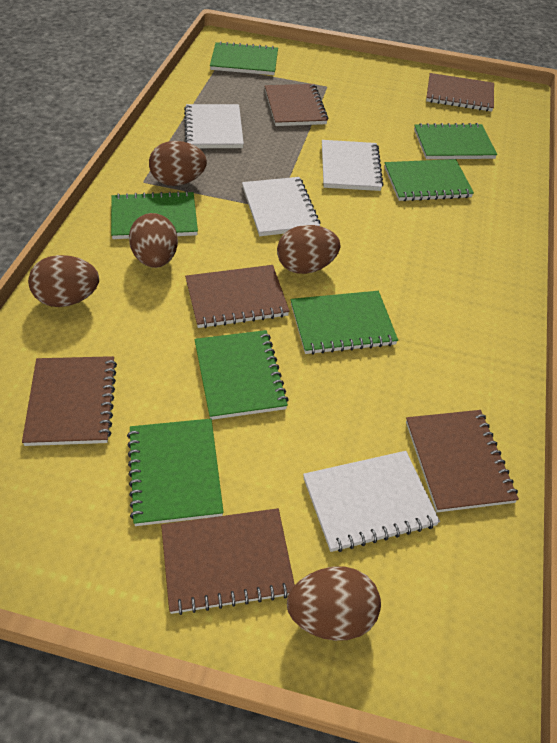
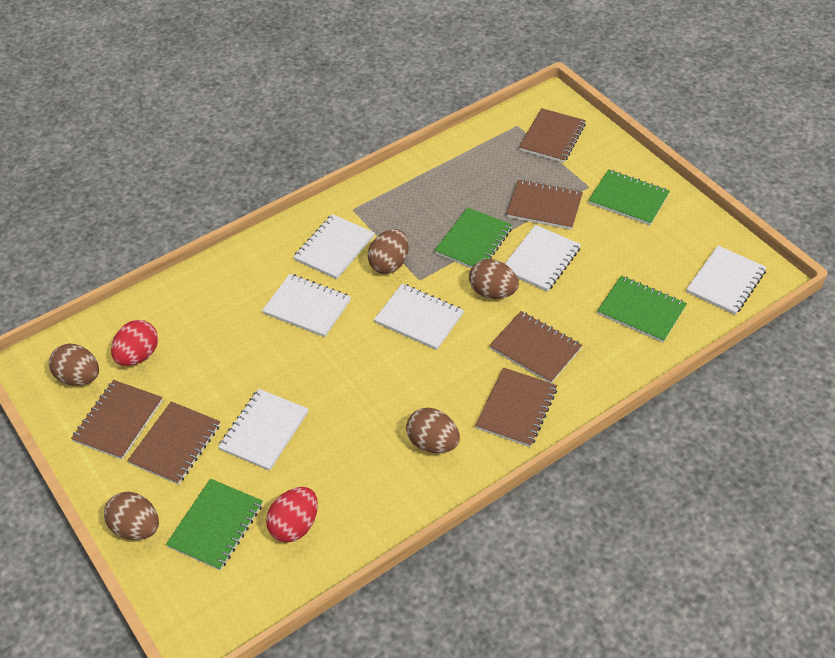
green notebook: [111,191,198,239] [127,419,224,526] [194,330,289,420] [210,41,278,75] [291,291,398,355] [384,159,474,201] [414,123,497,159] = 7 -> [166,479,263,571] [434,207,512,268] [588,169,670,225] [597,276,687,342] = 4
red egg: none = 0 -> [111,320,158,366] [266,487,318,542] = 2
white notebook: [184,104,244,148] [242,177,320,236] [303,451,440,552] [322,140,384,191] = 4 -> [218,389,309,471] [262,274,351,337] [294,214,375,279] [374,284,464,350] [505,225,581,292] [686,246,767,315] = 6

